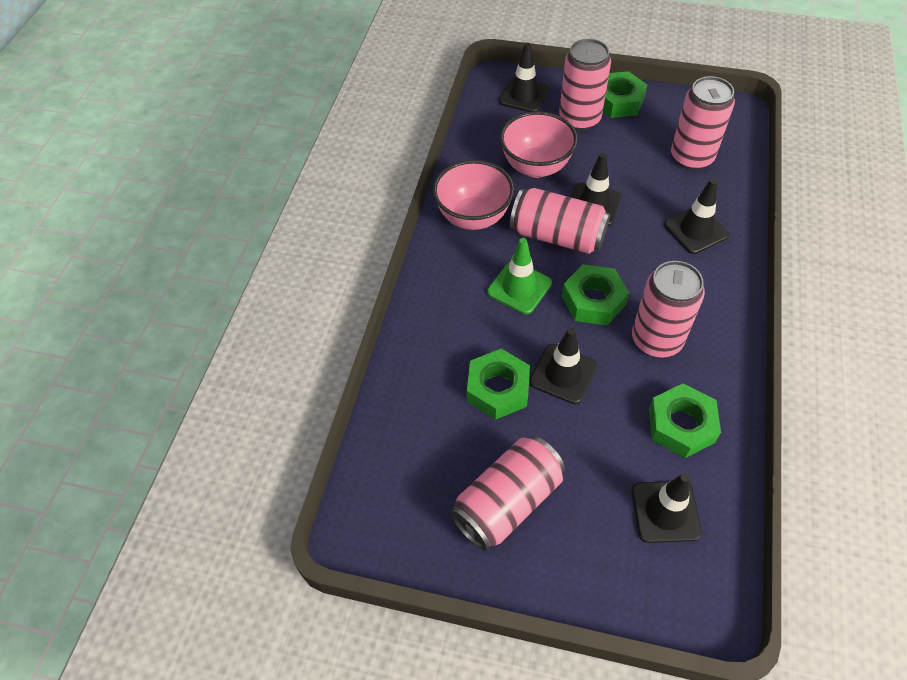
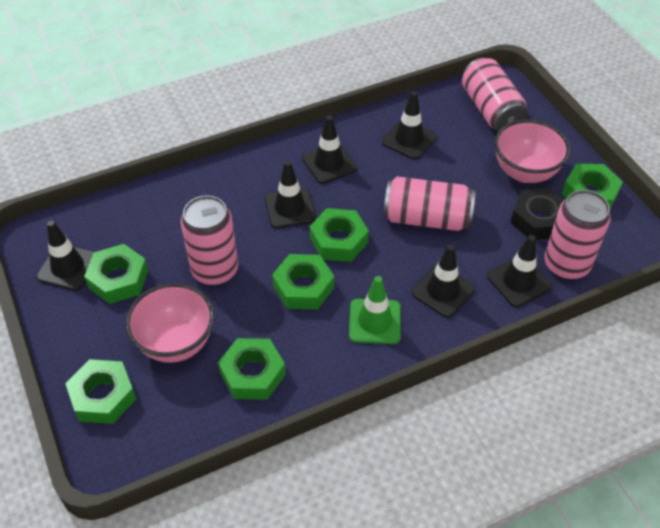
black nut: none = 0 -> [510,188,564,240] = 1
black traffic cone: [499,42,550,112] [530,328,597,404] [571,153,621,226] [631,473,702,543] [664,178,729,254] = 5 -> [36,220,94,291] [264,161,316,229] [302,115,357,184] [382,91,437,159] [411,244,475,318] [487,235,552,307] = 6
green nut: [467,349,530,420] [562,264,629,325] [603,71,647,118] [649,384,721,458] = 4 -> [65,359,136,424] [84,244,148,304] [218,338,286,400] [272,254,334,310] [309,208,369,262] [562,164,623,208] = 6
pink can: [450,436,565,551] [510,188,610,254] [559,39,611,131] [632,261,705,358] [671,76,735,170] = 5 -> [181,196,238,286] [384,176,476,231] [462,58,528,131] [544,190,611,280] = 4

